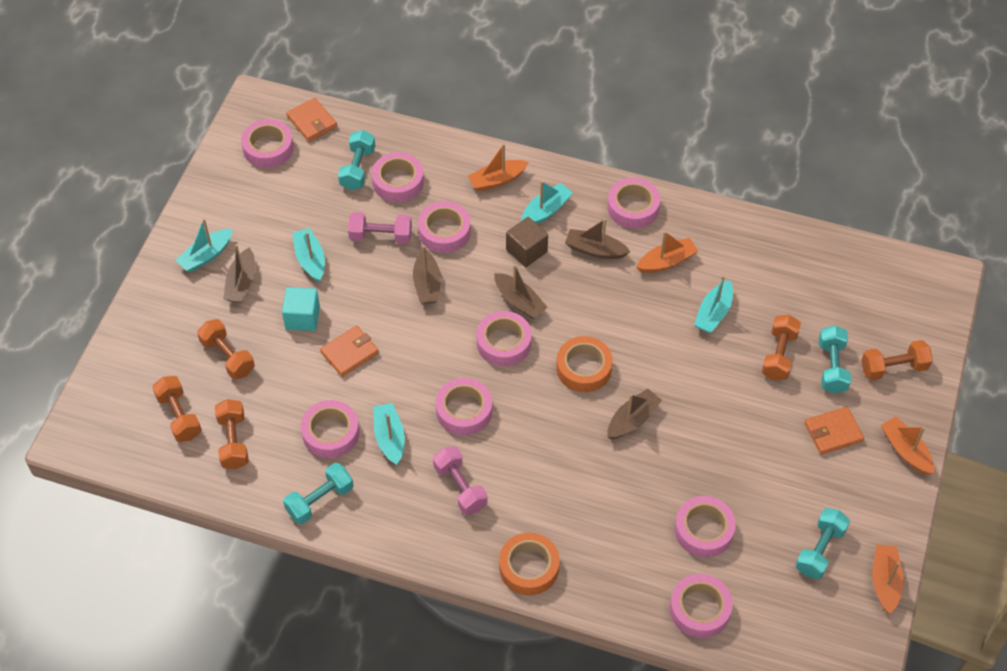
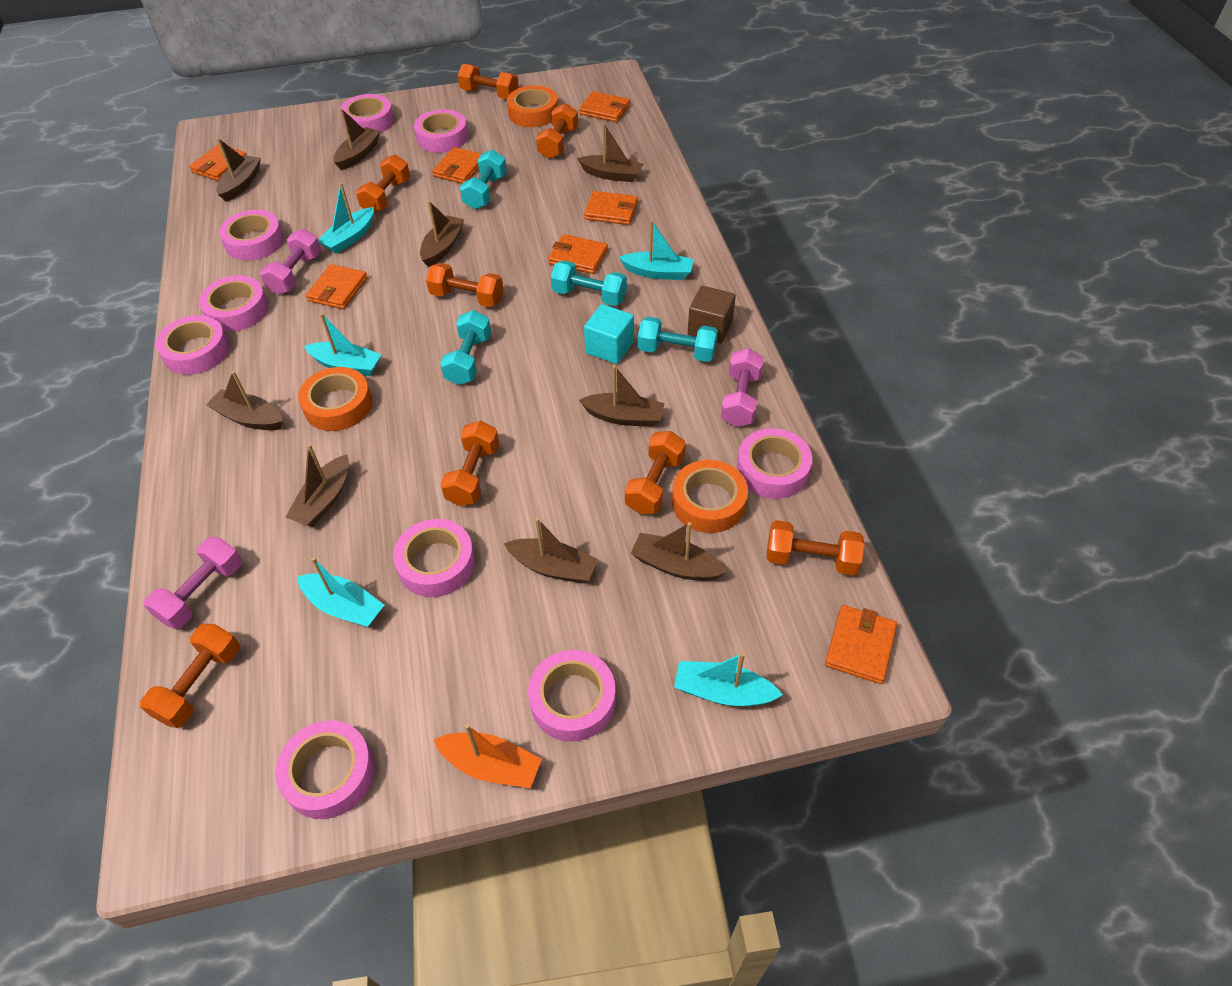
brown boat: [223,244,255,303] [413,245,441,304] [494,265,548,319] [565,219,630,259] [607,389,662,439] = 5 -> [206,371,283,430] [216,138,261,202] [285,444,349,527] [334,108,380,170] [420,201,464,267] [504,518,598,584] [577,123,643,182] [579,365,665,427] [631,522,727,581] = 9
orange boat: [468,144,529,191] [636,231,698,273] [872,545,904,614] [881,416,934,475] = 4 -> [434,724,542,788] = 1
orange dumbbell: [152,376,202,442] [197,319,255,379] [215,399,249,469] [762,315,801,380] [861,340,933,380] = 5 -> [140,623,240,728] [356,154,410,214] [426,263,504,307] [440,421,499,506] [458,64,519,99] [536,103,578,159] [625,431,686,514] [766,520,864,576] = 8
orange tape: [499,532,560,595] [556,336,613,392] = 2 -> [298,367,372,431] [507,85,558,127] [672,460,748,533] = 3
orange wallet: [286,98,337,142] [320,325,379,377] [804,407,864,455] = 3 -> [189,144,247,181] [306,264,368,309] [432,147,482,184] [548,234,608,274] [579,91,630,122] [584,191,638,225] [825,605,897,684] = 7
pink dumbbell: [348,212,412,244] [433,446,487,515] = 2 -> [144,537,242,629] [260,229,321,295] [721,348,764,427] = 3

